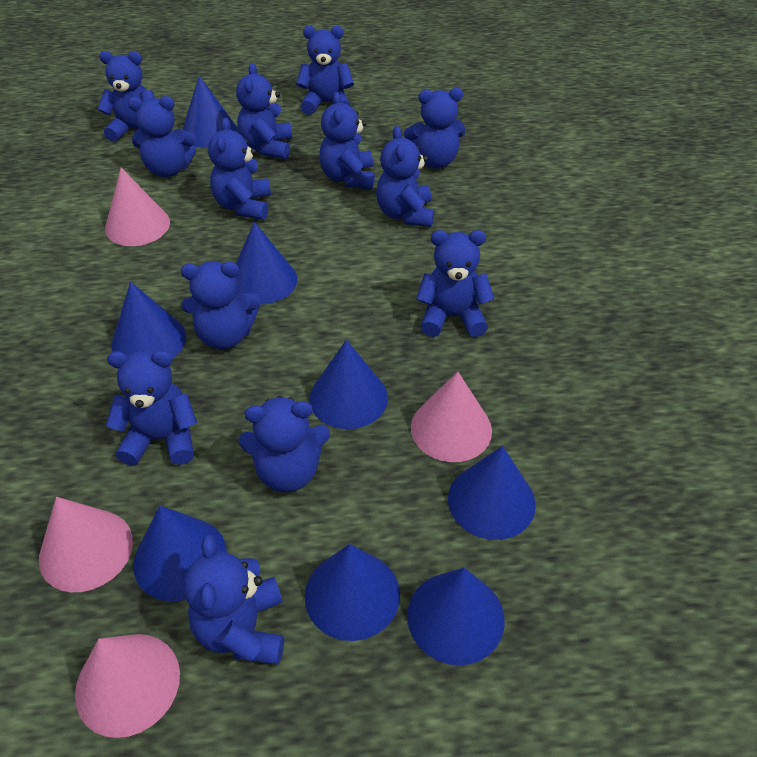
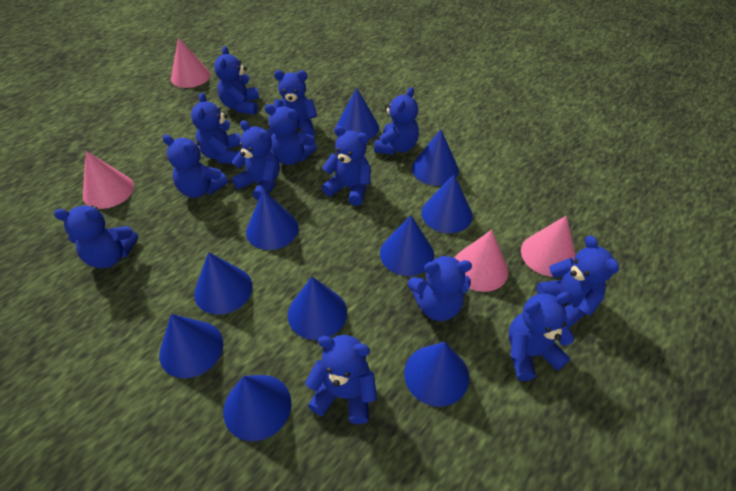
blue cone: [111,282,186,359] [133,506,227,601] [182,76,238,148] [236,222,297,305] [305,544,400,641] [309,340,388,429] [407,568,504,665] [448,446,536,540] = 8 -> [159,314,223,378] [194,252,252,315] [223,375,291,441] [246,190,299,250] [288,277,347,340] [336,88,379,139] [380,215,434,276] [404,342,469,407] [412,129,459,186] [422,174,473,233] = 10

